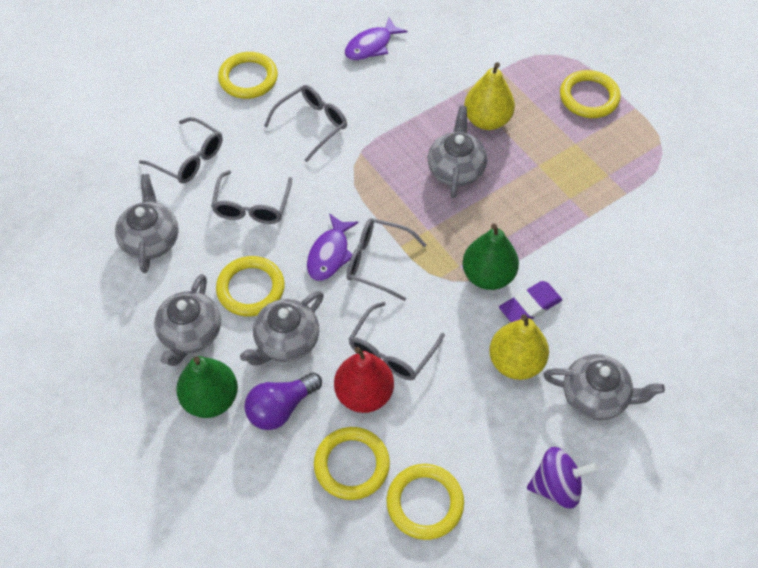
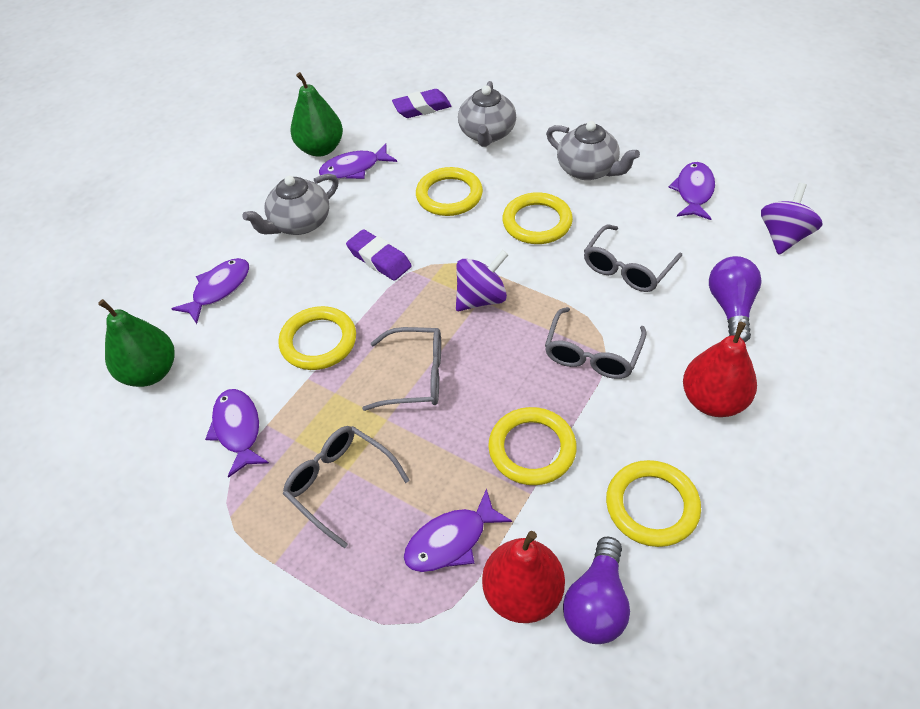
grey glasses: [139,117,222,184] [211,170,292,224] [264,85,347,162] [347,218,427,301] [349,302,445,380] = 5 -> [283,426,410,548] [362,327,441,411] [545,307,647,379] [584,225,682,292] = 4
grey teapot: [115,174,179,273] [154,274,221,366] [240,291,324,366] [428,106,487,198] [543,354,665,420] = 5 -> [242,174,339,235] [458,81,516,147] [546,121,640,180] = 3
purple eraser: [499,281,562,322] = 1 -> [346,229,412,281] [392,89,451,118] = 2
purple fish: [307,213,359,281] [345,18,407,60] = 2 -> [171,258,249,324] [205,389,269,478] [319,143,397,179] [403,488,512,572] [668,162,715,220] = 5
purple light bulb: [244,372,322,430] = 1 -> [563,537,630,644] [709,256,761,342] = 2
purple spinning top: [527,447,598,509] = 1 -> [456,250,508,311] [761,183,822,255] = 2
red pear: [334,347,394,413] = 1 -> [482,531,565,623] [683,321,757,417] = 2
yellow pear: [464,62,515,130] [489,314,549,380] = 2 -> none = 0

